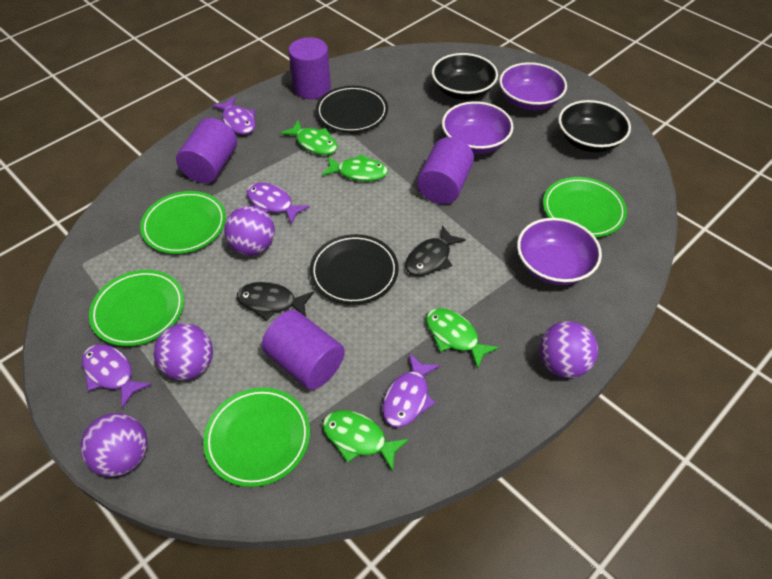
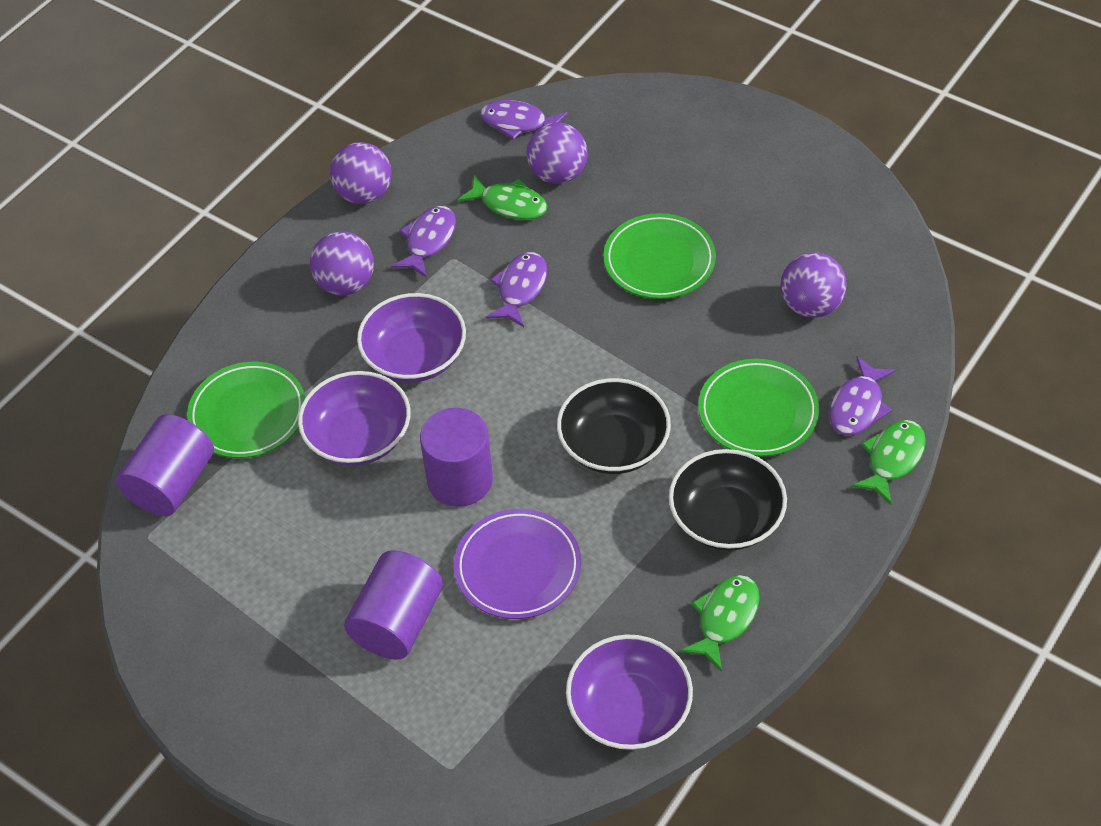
black fish: [237,282,314,321] [405,225,466,276] = 2 -> none = 0
black plate: [310,234,399,305] [316,86,388,133] = 2 -> none = 0
green fish: [280,120,337,155] [322,154,388,181] [322,410,409,472] [426,308,499,369] = 4 -> [458,175,548,220] [680,575,760,671] [851,420,926,504] = 3
green plate: [89,270,184,346] [140,191,226,254] [203,388,310,487] [543,177,627,237] = 4 -> [187,362,305,458] [603,213,716,299] [698,359,819,457] = 3
purple cylinder: [176,118,237,183] [262,310,345,390] [288,37,331,99] [417,137,474,204] = 4 -> [116,414,214,516] [344,550,443,659] [420,408,493,507] = 3
purple plate: none = 0 -> [454,509,581,619] = 1

